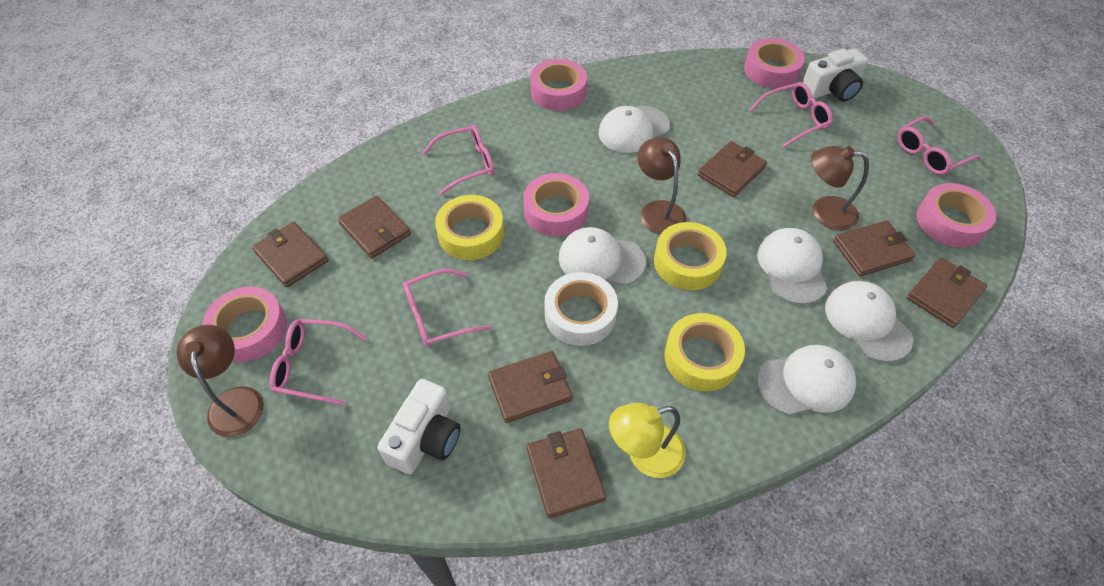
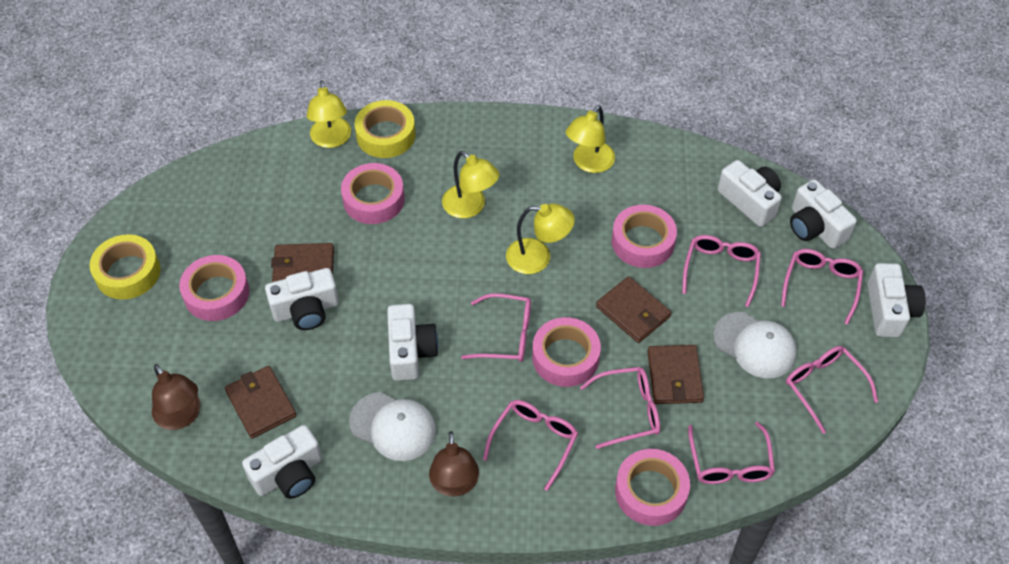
brown lamp: [177,325,264,437] [637,137,686,234] [811,146,869,230] = 3 -> [152,364,201,430] [429,431,479,496] = 2
brown wallet: [252,222,328,288] [338,196,411,258] [488,351,572,423] [526,428,606,518] [698,141,767,197] [833,220,915,276] [907,257,987,328] = 7 -> [225,366,297,439] [271,243,334,282] [596,276,671,343] [647,345,704,404] = 4
pink glasses: [269,319,367,406] [403,269,491,347] [423,125,494,195] [749,82,833,148] [898,116,980,175] = 5 -> [461,293,531,362] [483,400,578,491] [580,367,660,449] [682,235,761,307] [688,422,775,484] [781,249,863,325] [786,346,878,434] = 7
white camera: [378,379,460,474] [802,48,868,102] = 2 -> [242,425,322,499] [265,268,339,330] [387,304,439,381] [718,160,782,227] [790,179,857,249] [867,263,926,337] = 6
white cap: [559,227,646,285] [598,106,670,153] [757,228,827,305] [757,345,856,415] [825,281,913,362] = 5 -> [349,392,436,461] [713,312,797,378] = 2
white tape: [544,272,618,346] = 1 -> none = 0
yellow lamp: [609,403,686,478] = 1 -> [306,80,351,148] [442,151,499,219] [506,204,575,274] [566,105,615,173] = 4
yellow tape: [435,195,504,260] [654,222,727,290] [664,313,745,391] = 3 -> [90,234,161,299] [355,100,416,158] = 2

